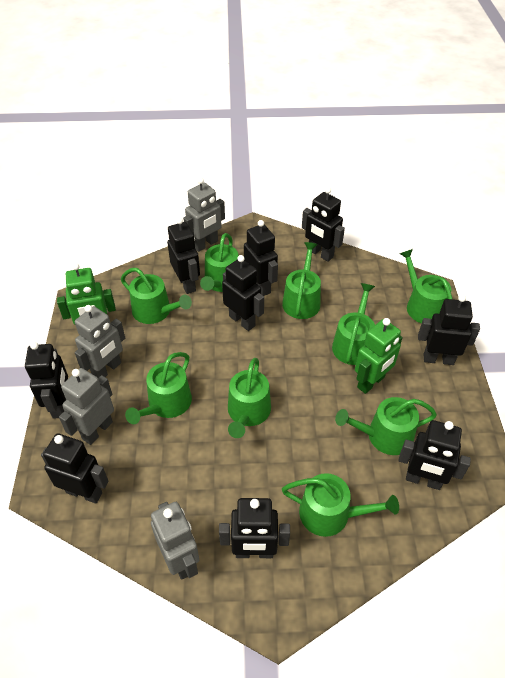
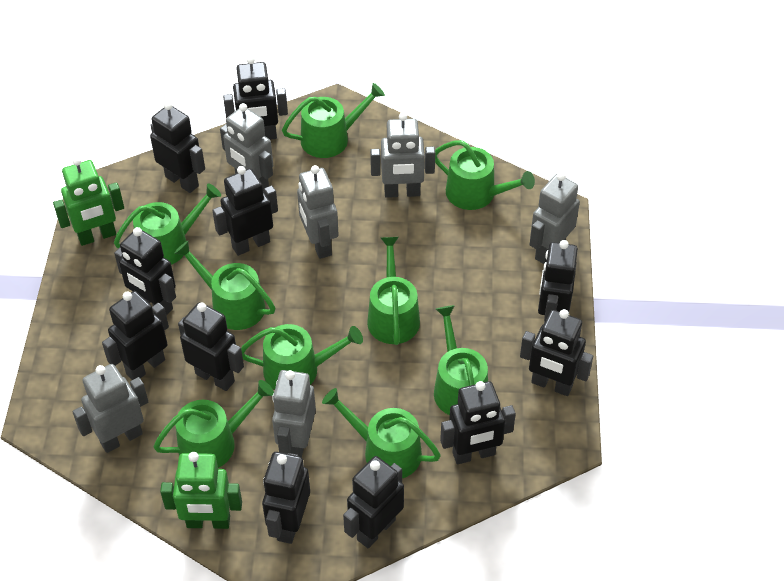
black robot: [25,342,68,419] [41,433,108,504] [167,217,200,294] [219,498,290,558] [222,255,264,331] [244,220,278,296] [302,187,345,262] [399,420,471,490] [418,294,480,365] = 9 -> [102,291,169,380] [114,227,176,316] [150,102,205,193] [178,302,244,391] [212,166,278,256] [223,56,288,140] [262,452,310,544] [343,456,404,549] [440,381,516,464] [520,309,593,396] [538,240,578,323] = 11
grey robot: [59,368,114,445] [75,305,125,378] [151,502,199,580] [183,178,225,252] = 4 -> [72,364,148,453] [220,103,273,191] [272,370,316,457] [297,165,339,259] [370,112,435,198] [529,172,580,264] = 6

